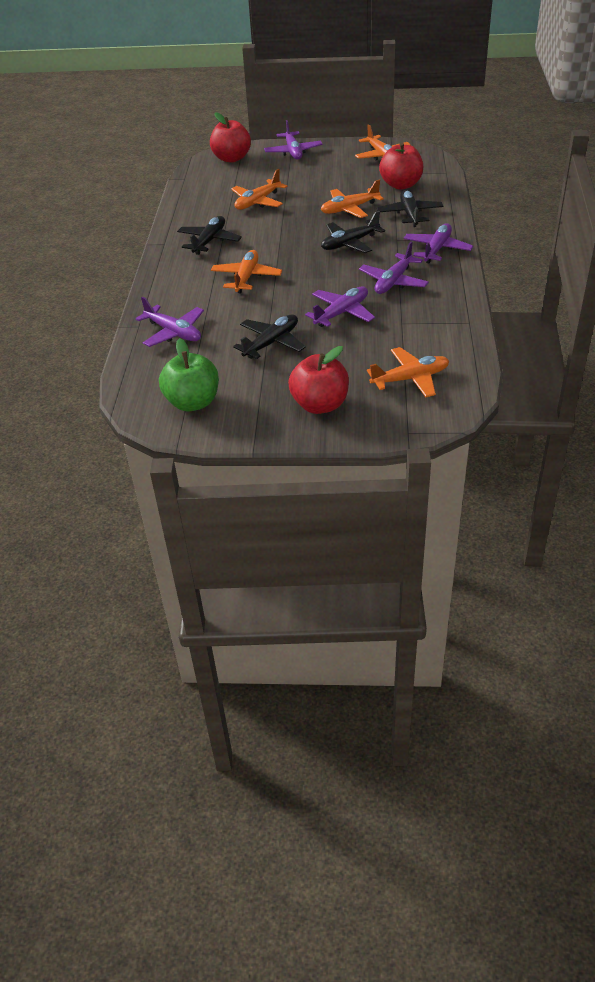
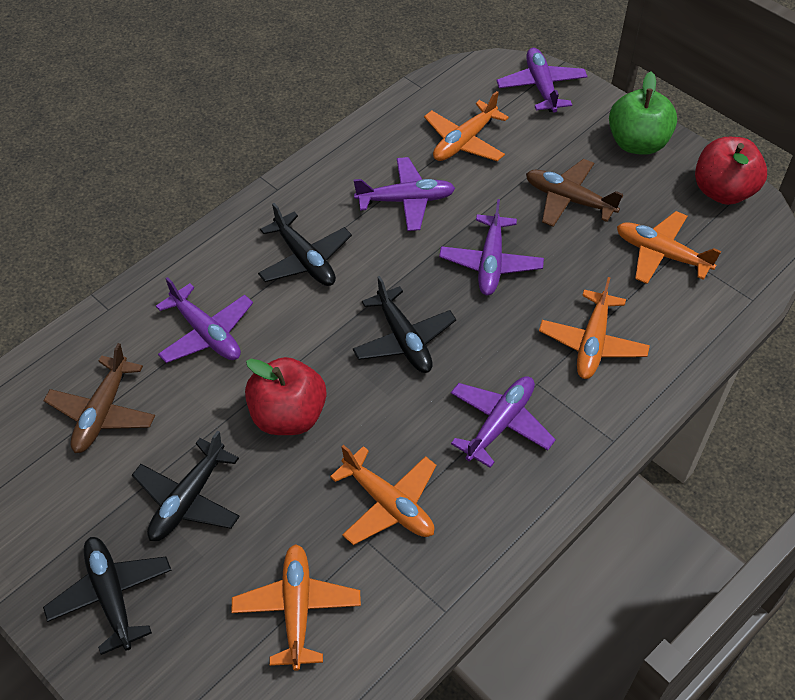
brown plane: none = 0 -> [43,343,155,453] [526,159,623,227] = 2
red apple: [210,112,251,163] [288,346,349,414] [379,143,423,190] = 3 -> [245,357,326,435] [695,137,767,205] = 2

